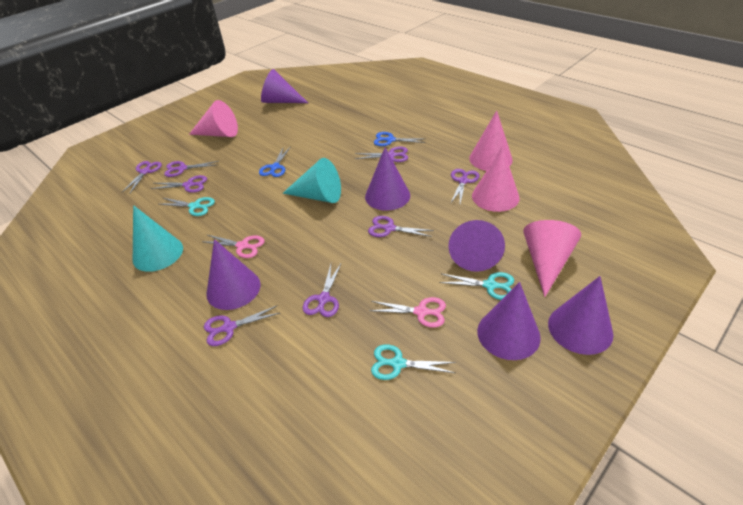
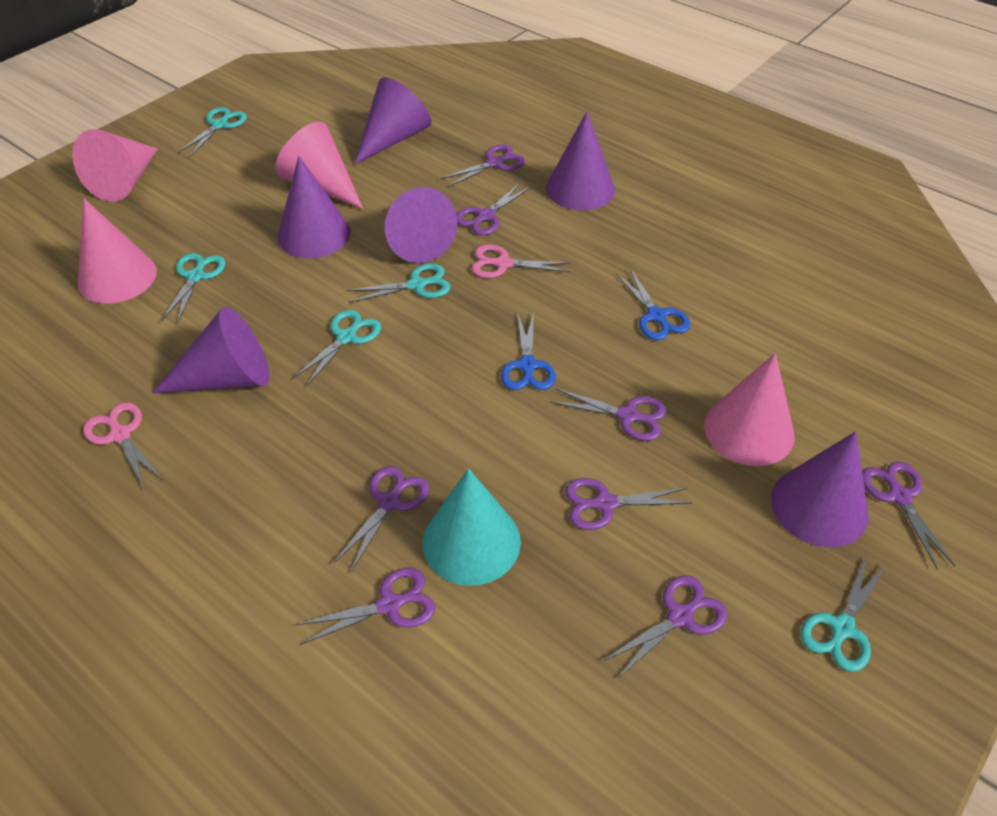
turquoise cone: [133,205,183,272] [283,158,341,203] = 2 -> [423,468,521,586] = 1
turquoise scissors: [160,197,215,216] [371,345,456,380] [439,272,514,300] = 3 -> [161,253,225,324] [179,107,247,156] [293,310,381,386] [347,263,451,303] [801,555,887,672] = 5

